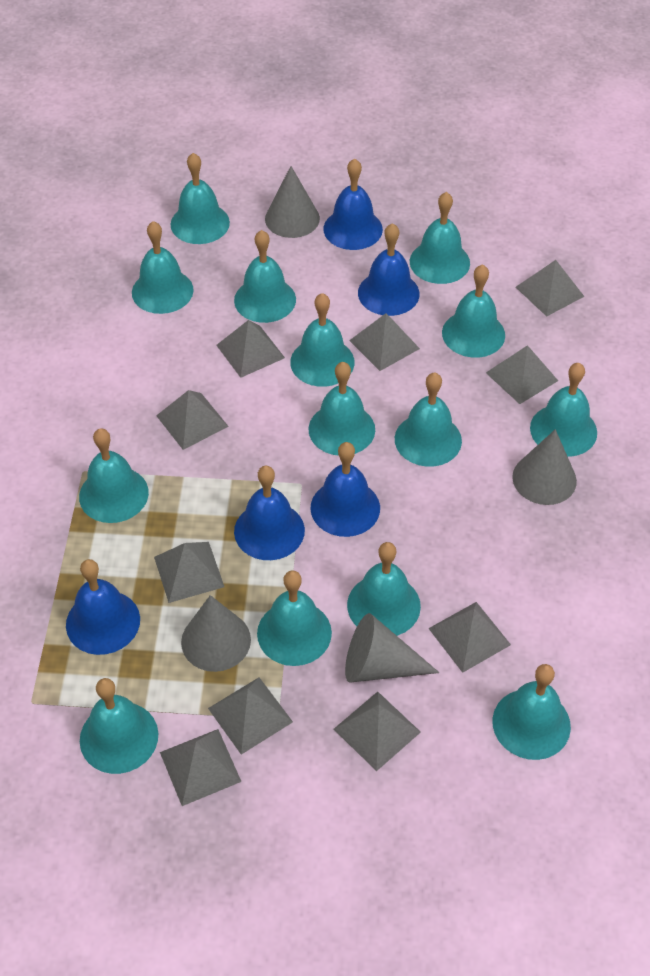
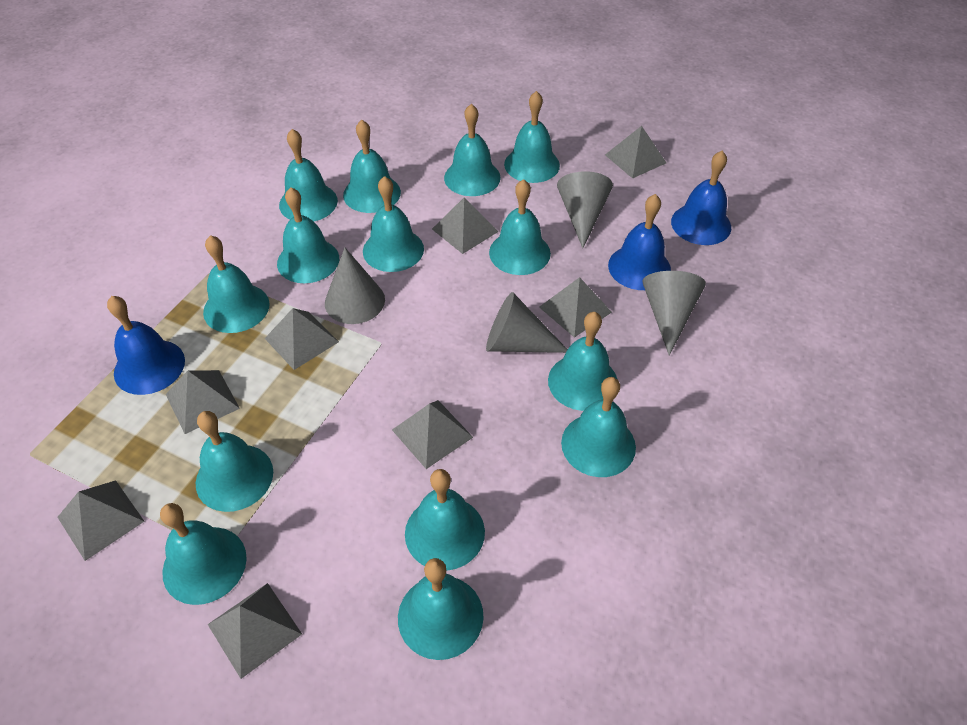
blue bell: [66,559,140,655] [234,465,305,560] [310,442,380,537] [324,158,383,250] [358,223,419,316] = 5 -> [107,296,185,395] [608,194,671,290] [671,151,731,245] = 3
grey pyramid: [154,542,224,603] [156,390,229,450] [160,729,242,806] [208,677,293,755] [216,320,285,378] [334,692,421,771] [349,313,420,371] [428,602,511,673] [486,345,558,404] [516,260,585,317] = 10 -> [57,480,145,561] [166,370,240,434] [207,583,302,679] [264,308,339,370] [392,400,473,469] [432,197,498,254] [539,277,612,338] [605,126,666,179] = 8

